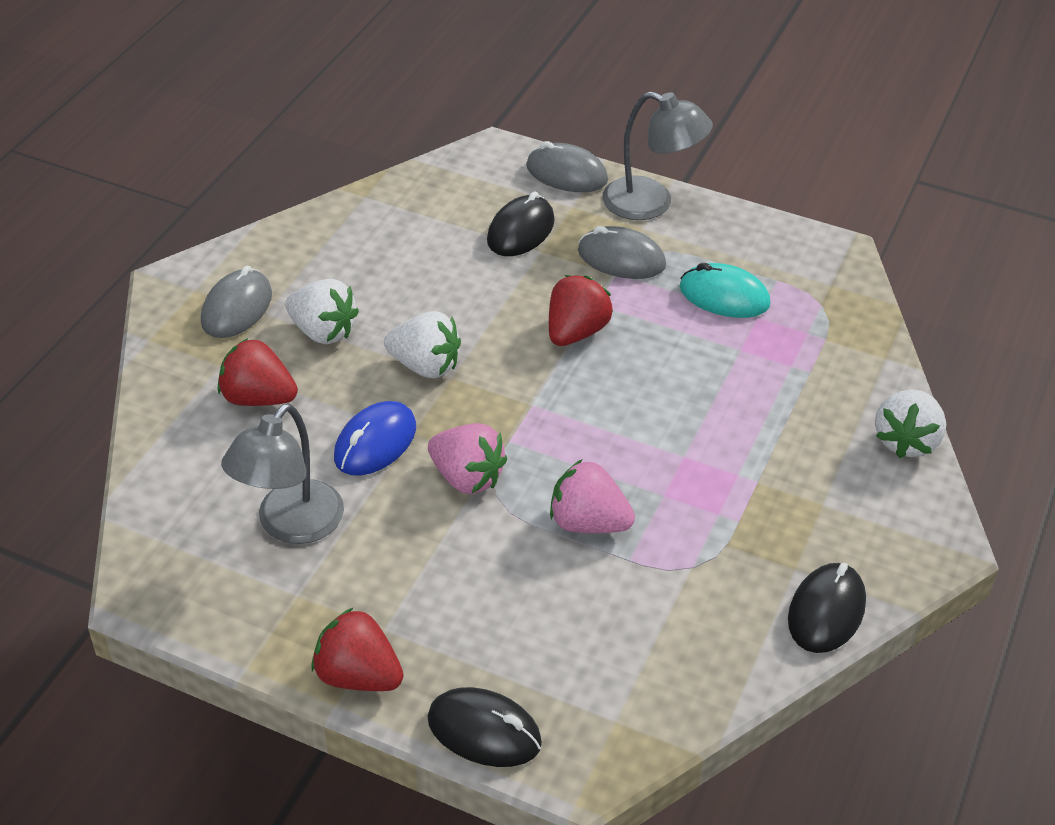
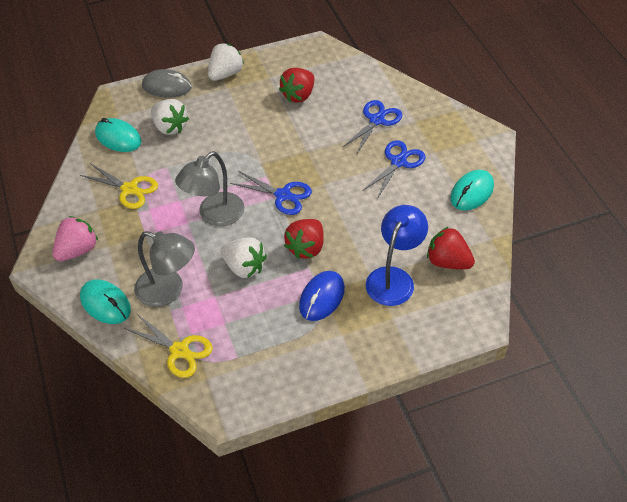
black mouse: [427,687,542,767] [487,191,555,256] [788,563,866,653] = 3 -> none = 0
blue lamp: none = 0 -> [366,205,428,306] = 1
blue scissors: none = 0 -> [230,171,312,215] [343,100,402,153] [362,140,426,199] = 3
grey mouse: [201,266,272,338] [526,141,608,192] [578,226,666,279] = 3 -> [142,69,192,98] = 1
pink strawberry: [428,423,507,494] [550,460,635,533] = 2 -> [53,216,98,261] = 1
turquoise mouse: [679,263,770,318] = 1 -> [80,279,131,324] [95,118,141,152] [450,170,494,211] = 3
yellow scissors: none = 0 -> [80,163,158,209] [124,313,213,378] = 2

